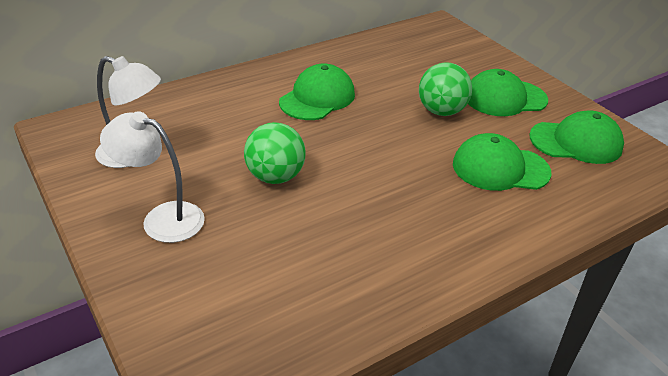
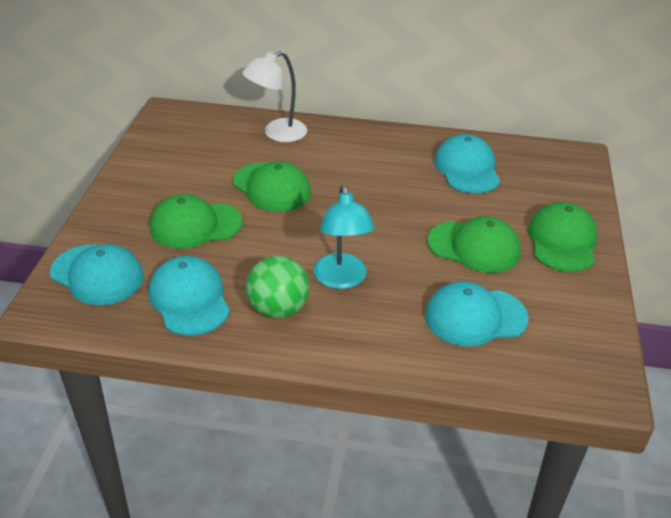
green ball: [244,122,305,184] [419,62,472,116] = 2 -> [246,256,309,319] = 1
turquoise cap: none = 0 -> [50,244,144,305] [148,256,230,336] [425,281,529,346] [434,134,500,193] = 4
turquoise lamp: none = 0 -> [314,185,375,289] = 1
white lamp: [95,56,161,168] [100,111,205,243] = 2 -> [242,51,307,142] = 1

